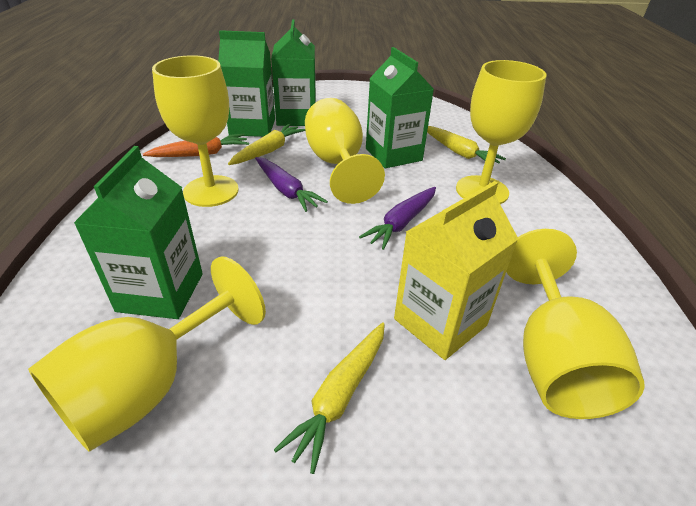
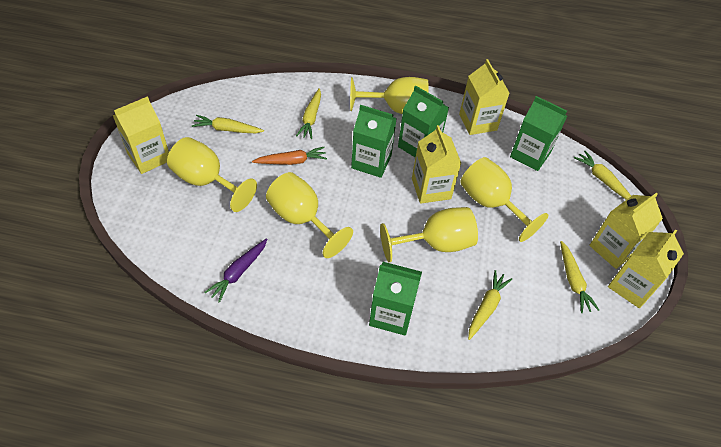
purple carrot: [255,157,328,212] [359,187,436,250] = 2 -> [205,238,267,303] = 1
yellow carrot: [228,123,305,165] [274,322,385,474] [427,126,506,167] = 3 -> [192,115,264,133] [296,88,321,139] [468,270,512,340] [560,241,599,313] [574,151,631,200] = 5
yellow carton: [394,181,518,360] = 1 -> [113,96,169,174] [412,125,462,204] [459,59,509,135] [589,193,663,269] [608,229,684,308] = 5

